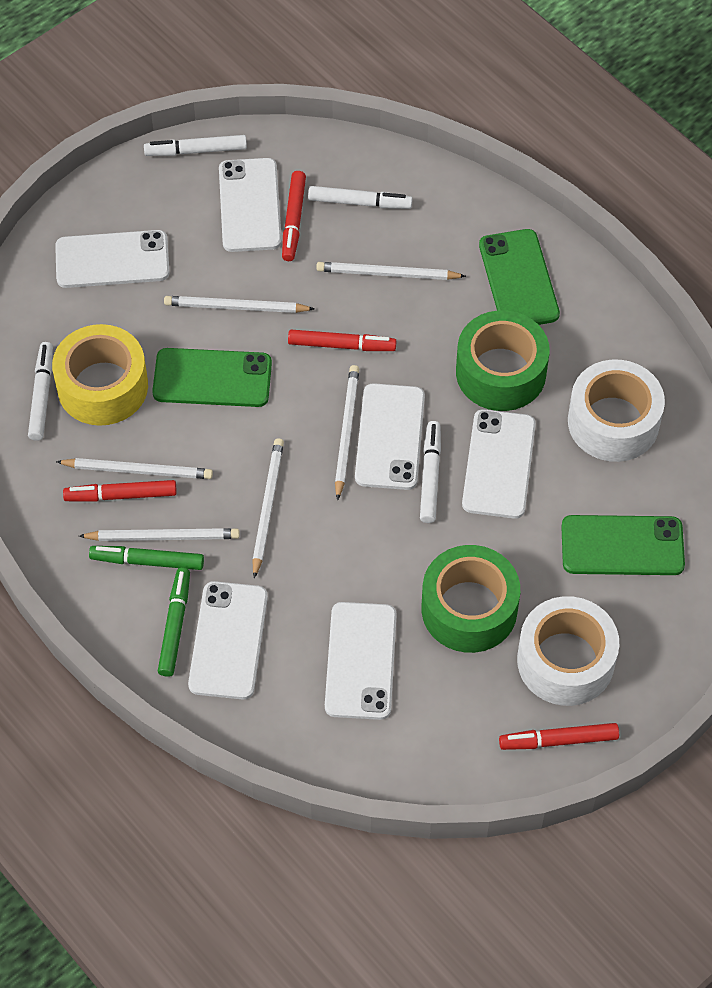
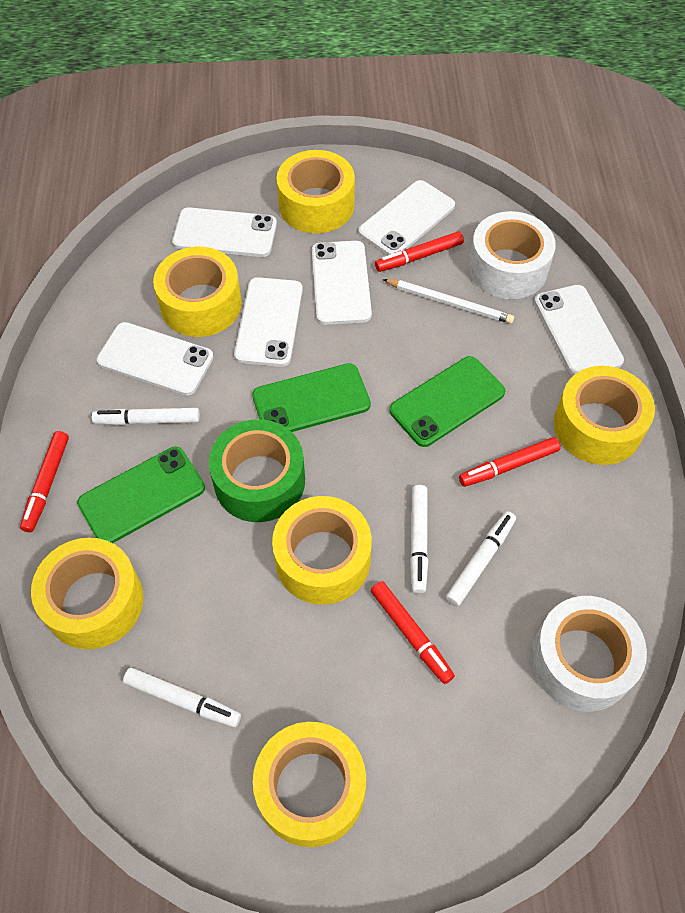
green marker: [89,546,204,570] [158,568,190,677] = 2 -> none = 0
green tape: [422,545,520,653] [456,310,550,411] = 2 -> [209,419,305,522] = 1
white pencil: [56,458,213,479] [79,528,240,541] [164,296,314,313] [252,438,284,578] [316,262,466,280] [335,365,359,501] = 6 -> [382,279,514,324] = 1
yellow tape: [52,324,148,426] = 1 -> [31,538,143,649] [153,247,242,337] [253,722,366,847] [272,496,372,605] [277,150,355,233] [554,366,655,465] = 6

